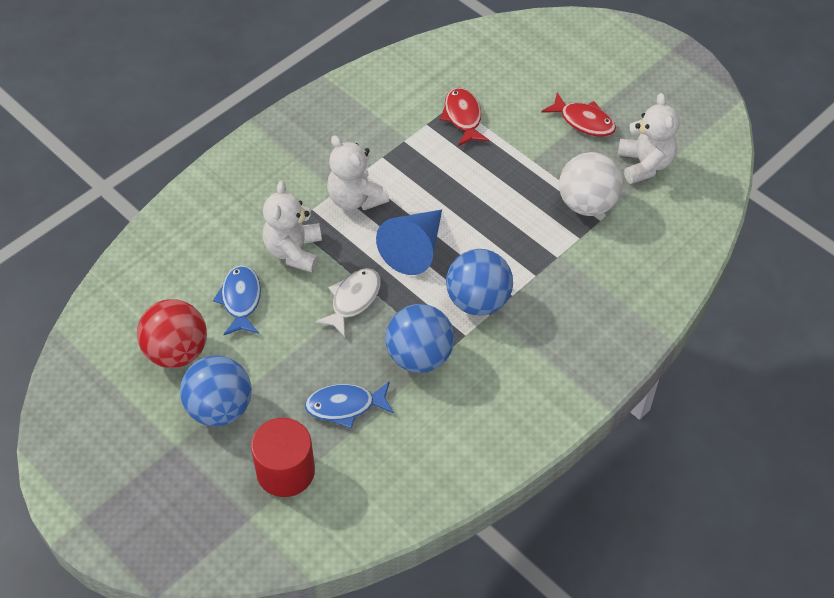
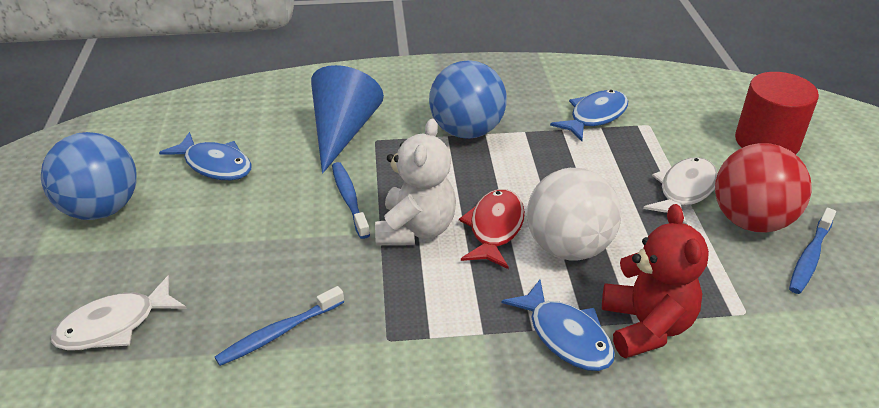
blue ball: [180,355,252,427] [385,304,454,373] [446,249,513,316] = 3 -> [41,132,137,220] [429,60,507,139] = 2
blue fish: [213,265,261,335] [305,381,394,429] = 2 -> [159,132,252,180] [502,280,615,371] [550,90,628,141] = 3
blue toothbrush: none = 0 -> [215,286,344,366] [332,162,370,239] [789,208,836,294] = 3
red fish: [440,88,489,146] [541,92,616,137] = 2 -> [459,189,525,269] = 1
red teddy bear: none = 0 -> [602,204,709,358] = 1
white fish: [315,268,380,337] = 1 -> [51,275,187,351] [643,157,718,224] = 2
white teddy bear: [263,181,322,273] [327,135,389,210] [618,93,679,184] = 3 -> [375,119,456,245] = 1

